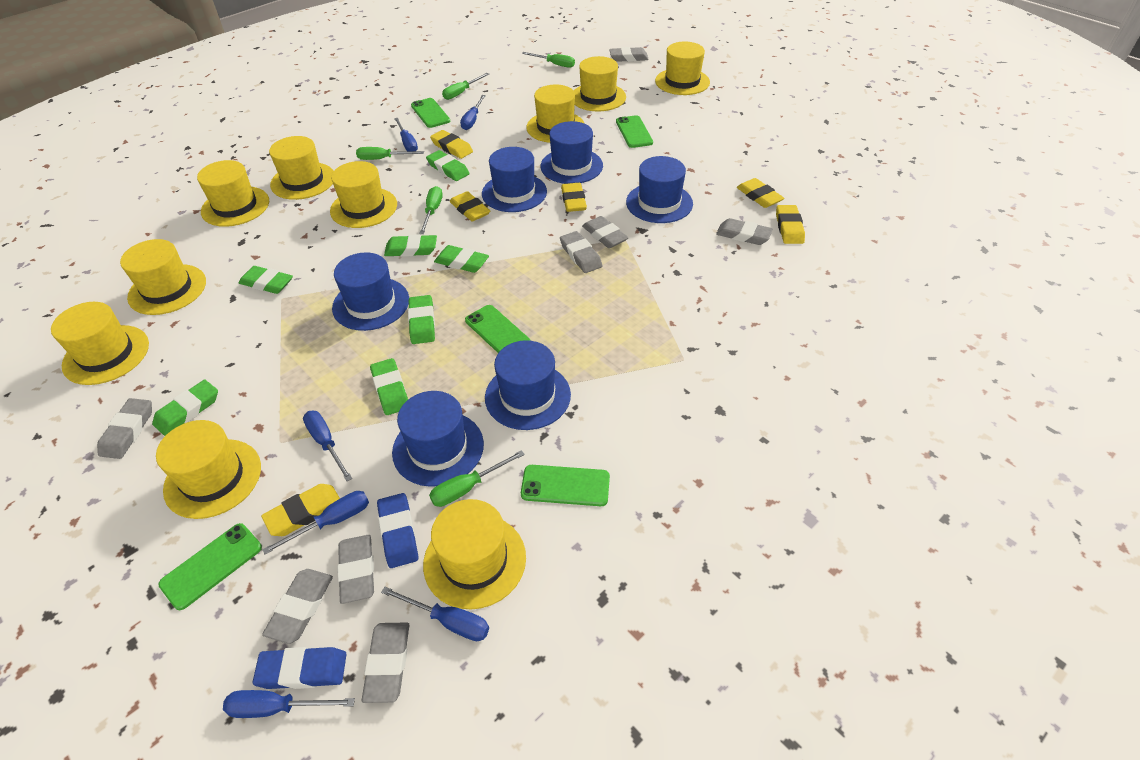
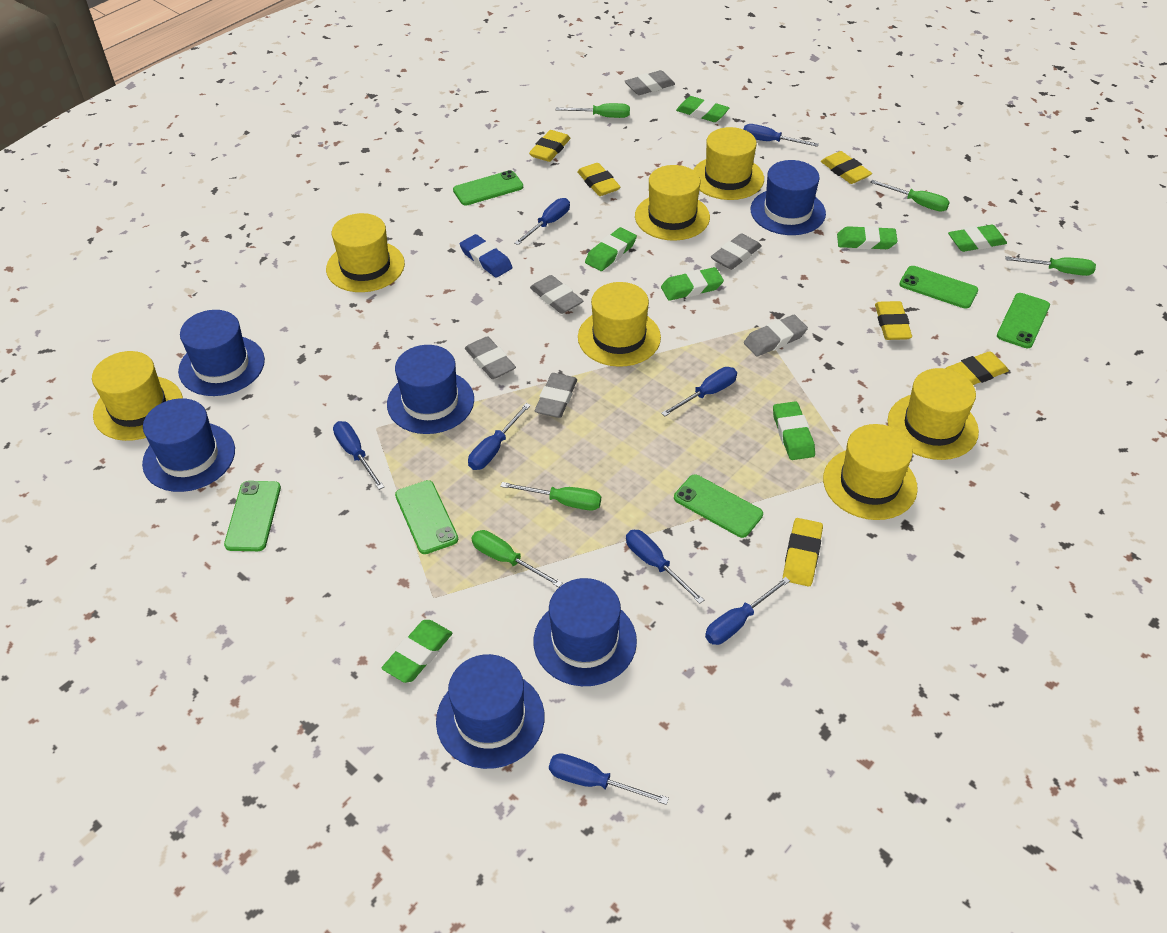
blue eraser: [252,647,347,689] [377,493,418,568] = 2 -> [460,234,513,278] = 1
blue screwdriver: [223,690,355,718] [262,491,369,554] [303,411,352,481] [381,587,489,641] [394,118,418,151] [460,95,486,130] = 6 -> [333,421,384,490] [468,403,531,470] [515,198,570,245] [549,753,669,805] [626,530,704,604] [661,367,737,416] [705,577,790,645] [744,124,819,147] = 8
green phone: [158,523,262,610] [411,98,450,128] [465,305,530,353] [521,465,610,506] [616,115,653,148] = 5 -> [224,481,281,551] [395,480,458,554] [453,170,523,205] [674,474,763,538] [899,266,978,309] [997,293,1050,348] = 6
grey eraser: [97,398,152,459] [262,569,333,644] [337,535,374,604] [362,622,409,703] [560,231,603,273] [582,216,628,248] [609,47,649,62] [716,218,773,245] = 8 -> [465,336,516,379] [530,275,583,314] [535,373,577,418] [625,70,675,95] [711,233,762,270] [744,315,808,356] = 6
yellow hat: [51,302,149,385] [120,239,206,315] [156,420,261,519] [197,160,269,227] [269,136,333,200] [330,161,397,228] [423,499,526,610] [526,85,585,143] [573,56,626,112] [655,42,710,95] = 10 -> [92,351,183,441] [326,213,405,292] [578,282,661,367] [635,165,710,241] [693,127,764,200] [823,424,918,520] [888,368,979,460] = 7

